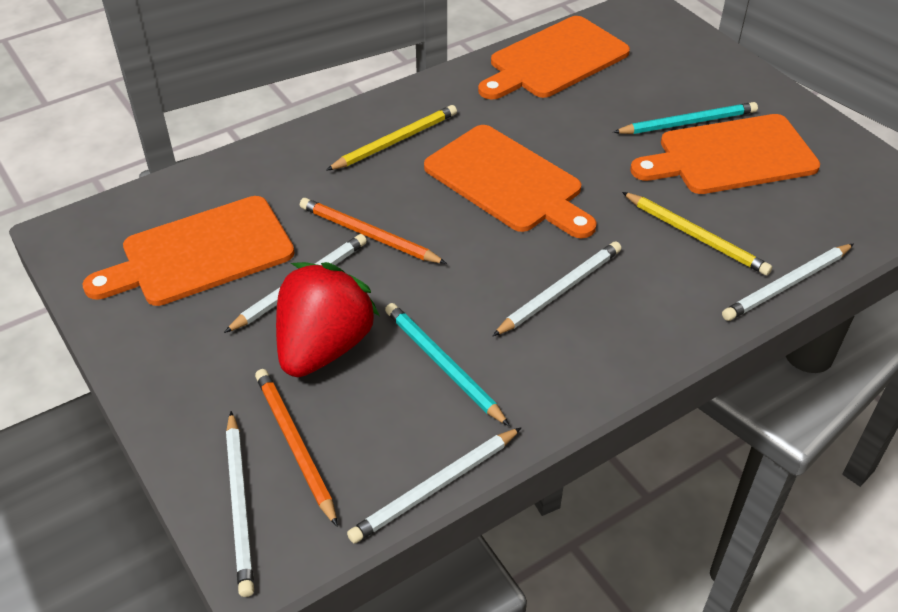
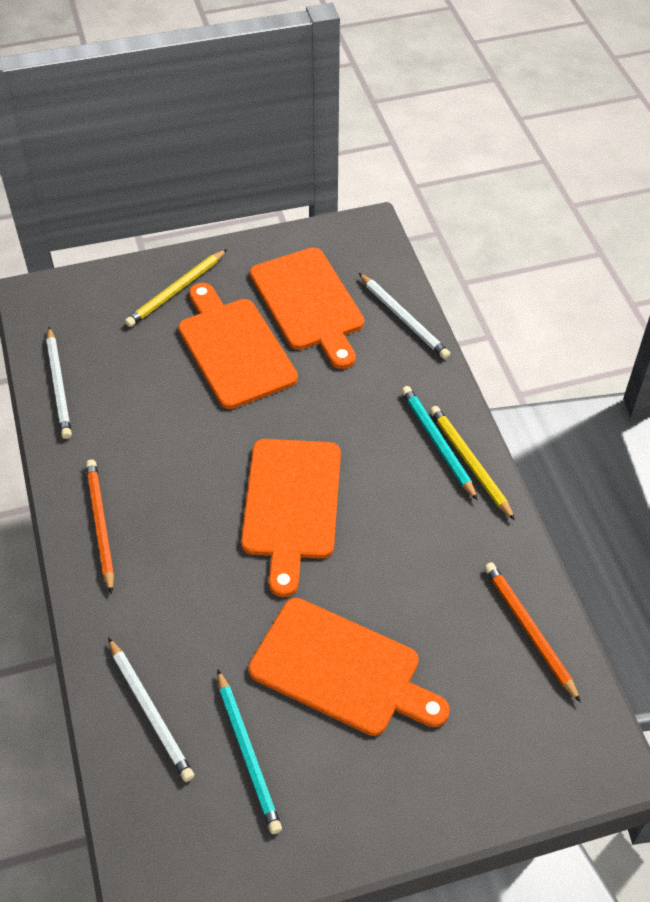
red strawberry: [276,262,380,377] = 1 -> none = 0
white pencil: [224,234,367,333] [226,411,254,597] [347,427,522,544] [493,241,622,336] [722,243,854,321] = 5 -> [46,327,72,439] [108,637,194,782] [359,273,450,359] = 3

